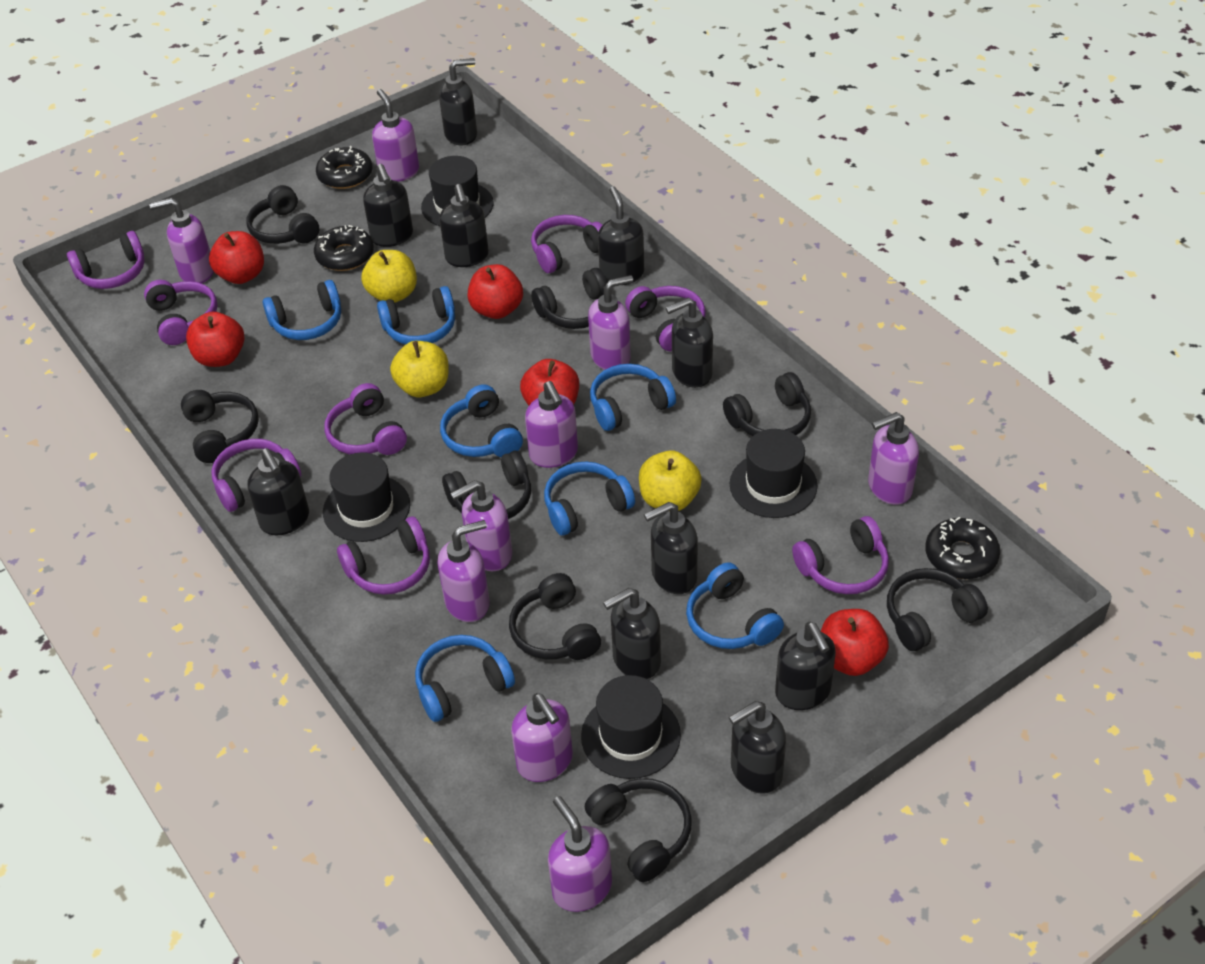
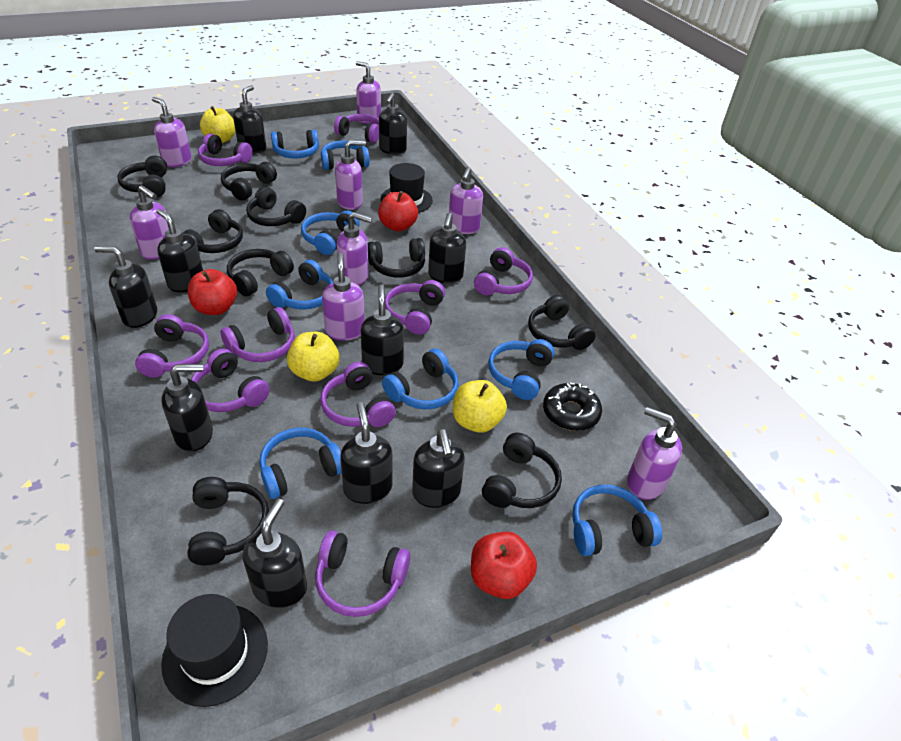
black donut: [314,225,374,271] [316,146,373,189] [925,517,1000,579] = 3 -> [543,383,602,431] = 1
black hat: [323,452,410,542] [421,156,494,226] [581,675,681,779] [729,429,818,518] = 4 -> [161,594,268,707] [380,163,433,213] = 2
black headphones: [181,390,259,463] [247,185,319,244] [442,451,531,519] [509,573,601,660] [532,268,607,329] [585,778,692,882] [723,372,811,436] [887,568,988,651] = 8 -> [117,156,167,197] [183,209,243,253] [187,477,269,565] [221,162,277,200] [227,249,294,296] [246,187,306,226] [368,238,425,278] [482,433,562,508] [528,295,596,350] = 9
blue headphones: [263,280,341,340] [377,286,455,345] [415,635,515,722] [440,384,523,457] [544,462,635,536] [590,364,676,431] [686,562,784,649] = 7 -> [260,428,342,499] [266,260,333,309] [271,130,319,158] [301,210,360,255] [321,141,370,170] [382,348,459,409] [488,339,554,400] [572,485,662,556] = 8
purple headphones: [67,231,144,289] [144,280,218,345] [211,439,301,512] [324,383,407,455] [337,517,430,595] [531,215,602,273] [625,286,706,351] [792,516,889,594] = 8 -> [135,314,209,377] [191,348,270,412] [198,133,252,166] [221,307,295,362] [315,531,410,617] [320,362,396,427] [334,114,379,143] [385,280,445,335] [474,247,533,295] = 9
purple soap dispenser: [149,197,214,284] [372,89,419,182] [438,520,490,622] [450,480,512,571] [511,693,573,782] [525,381,578,468] [548,796,612,912] [588,275,633,370] [868,412,919,505] = 9 -> [130,185,169,260] [152,97,192,167] [322,253,365,341] [335,140,366,210] [337,212,372,286] [356,61,381,124] [449,167,483,234] [627,407,682,500] = 8
red apple: [186,312,244,367] [209,231,264,284] [467,264,523,319] [520,359,579,406] [821,609,889,676] = 5 -> [188,269,237,315] [378,191,418,231] [471,532,537,599] = 3

